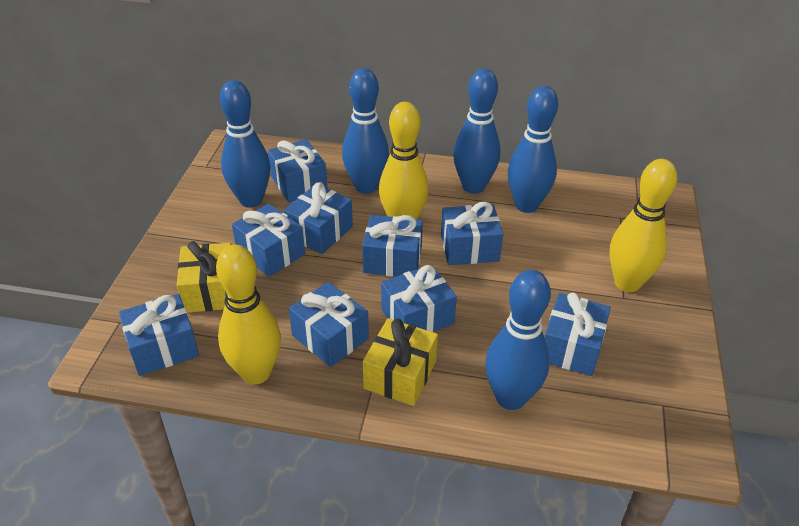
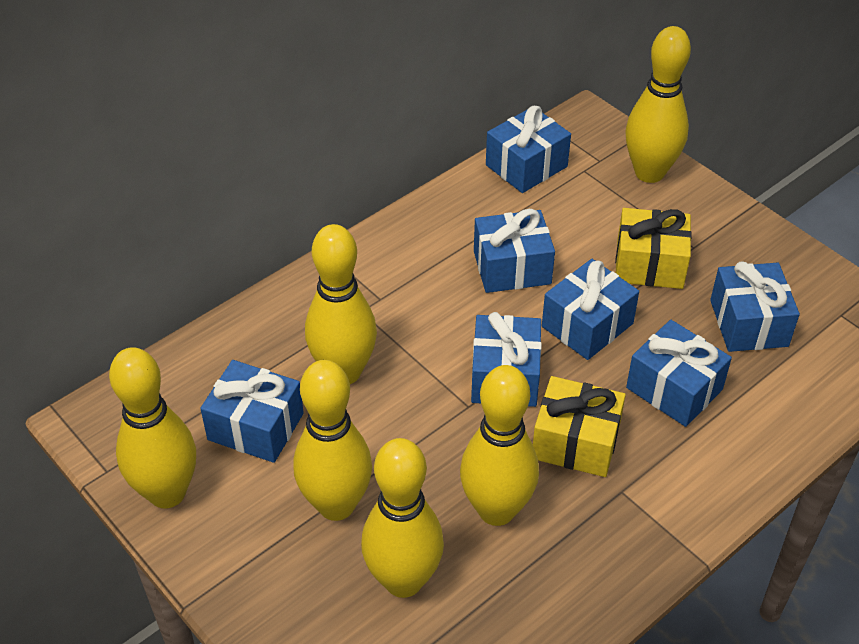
blue bowling pin: [220,80,270,207] [342,68,389,194] [453,69,500,194] [485,270,551,410] [508,86,558,213] = 5 -> none = 0
blue gift: [119,294,199,376] [232,203,305,277] [268,139,327,202] [284,182,353,254] [289,282,369,367] [362,215,423,277] [381,264,457,332] [441,202,503,265] [544,293,611,376] = 9 -> [200,360,304,463] [471,312,542,407] [474,209,555,293] [486,106,571,193] [542,259,639,360] [626,320,732,427] [710,261,800,352] = 7
yellow bowling pin: [216,245,281,385] [379,102,429,219] [609,159,677,292] = 3 -> [109,347,196,509] [293,360,372,521] [305,224,377,384] [361,438,444,598] [460,365,539,526] [625,26,691,183] = 6

